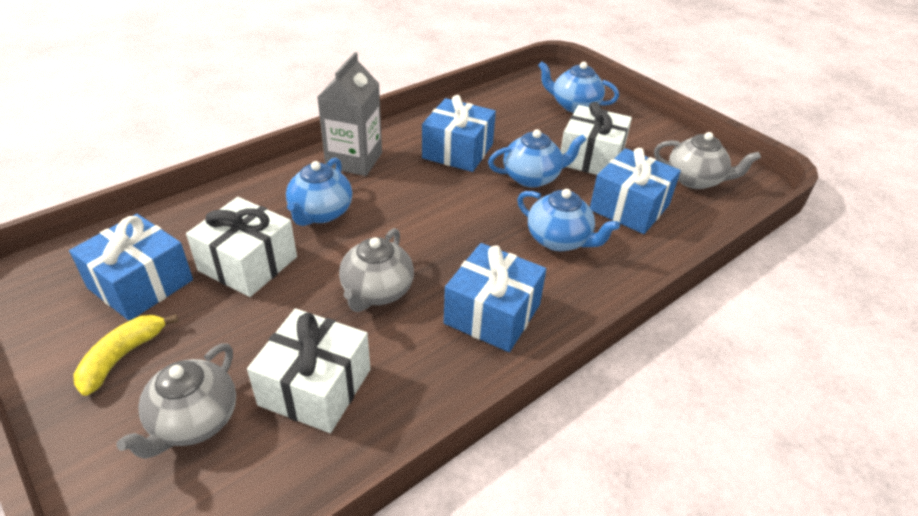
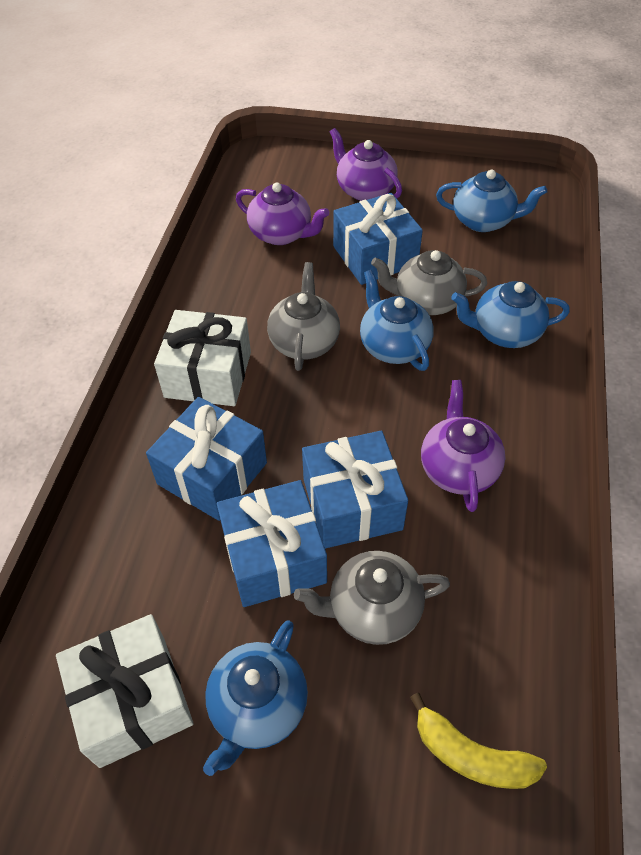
grey carton: [317,52,382,176] = 1 -> none = 0
purple teapot: none = 0 -> [236,182,329,245] [330,128,402,201] [421,380,505,512] = 3
white gift: [186,197,297,297] [247,308,370,433] [561,102,632,175] = 3 -> [56,614,194,768] [154,310,251,406] = 2

